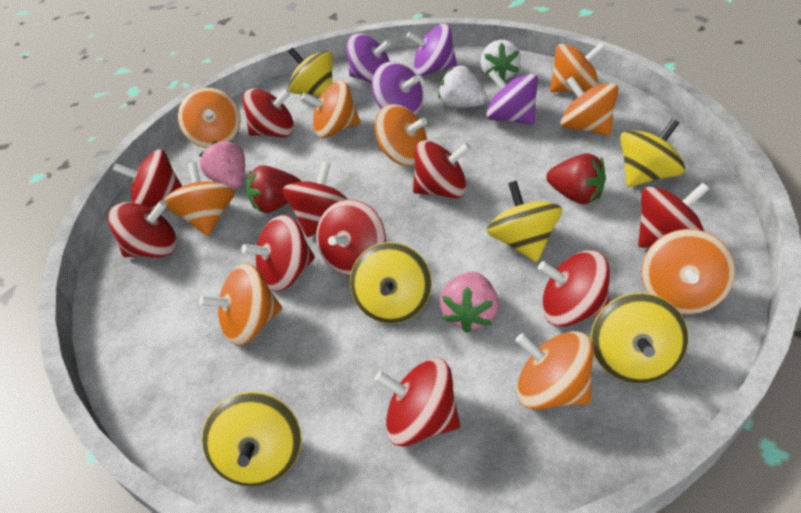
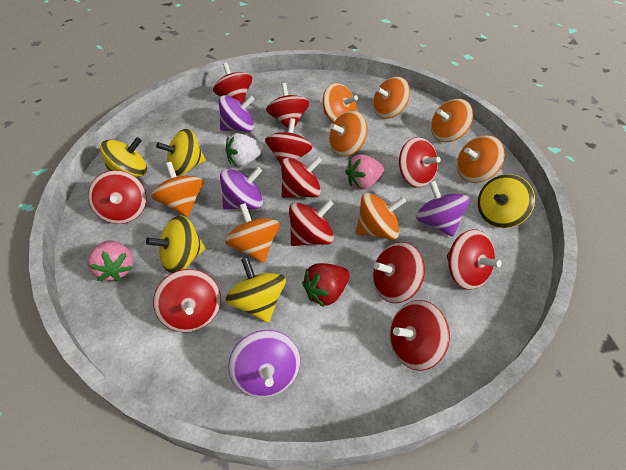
orange spinning top: [164,162,235,236] [178,87,241,148] [199,263,282,346] [301,80,360,138] [375,104,427,166] [515,331,594,410] [550,43,605,92] [561,76,618,136] [641,229,736,314] = 9 -> [151,162,204,217] [225,203,280,263] [323,83,358,123] [329,111,367,157] [356,193,406,240] [373,77,410,119] [431,99,473,142] [457,135,505,183] = 8
red spinning top: [108,200,177,258] [113,149,182,208] [241,215,315,292] [242,88,294,137] [282,161,347,237] [316,199,386,275] [375,359,460,447] [413,140,471,198] [538,251,610,327] [638,182,709,248] = 10 -> [88,170,146,224] [153,269,221,332] [213,63,252,104] [265,118,312,165] [266,83,309,128] [281,156,322,198] [289,200,334,246] [373,242,425,303] [389,300,450,371] [399,137,441,187] [447,229,502,290] = 11
red strawberry: [247,165,301,213] [546,153,606,204] = 2 -> [302,263,350,307] = 1
white strawberry: [438,66,487,107] [480,40,521,81] = 2 -> [226,133,264,167] = 1
yellow spinning top: [202,392,302,487] [288,47,333,96] [350,242,432,324] [487,181,562,262] [591,293,688,384] [620,119,685,187] = 6 -> [100,137,147,177] [146,215,205,274] [156,129,206,176] [225,257,286,323] [477,174,535,228] = 5

